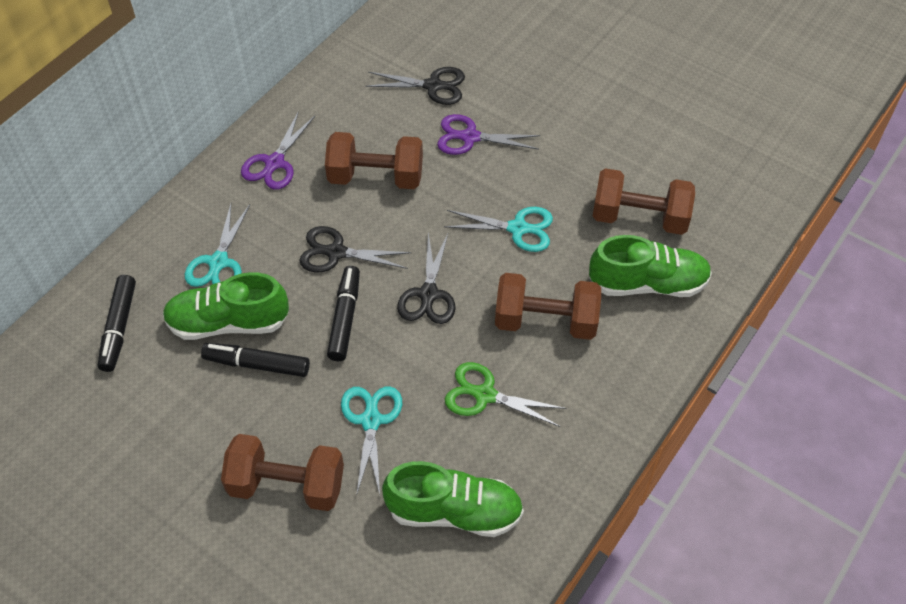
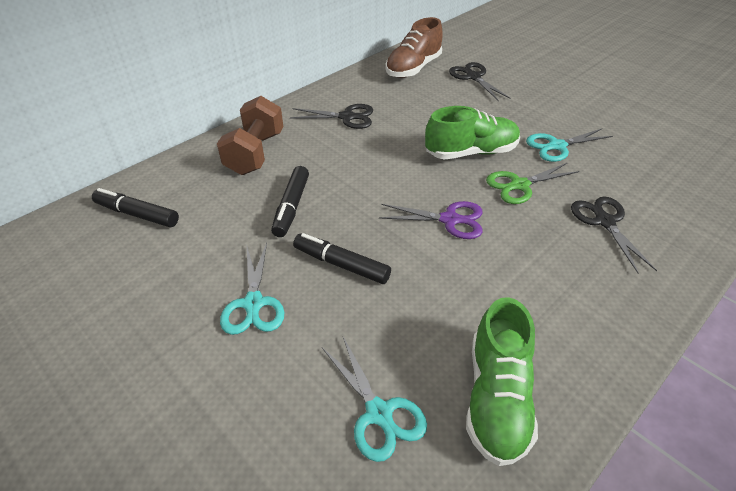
brown dumbbell: [221,434,344,511] [325,132,423,189] [495,273,601,340] [593,168,695,235] = 4 -> [217,96,283,175] = 1
brown shoe: none = 0 -> [385,17,443,78] = 1
green shoe: [163,272,289,340] [382,461,524,537] [589,235,712,297] = 3 -> [425,106,520,159] [466,297,538,466] = 2
purple scissors: [241,111,315,190] [437,114,540,155] = 2 -> [379,201,483,239] = 1

